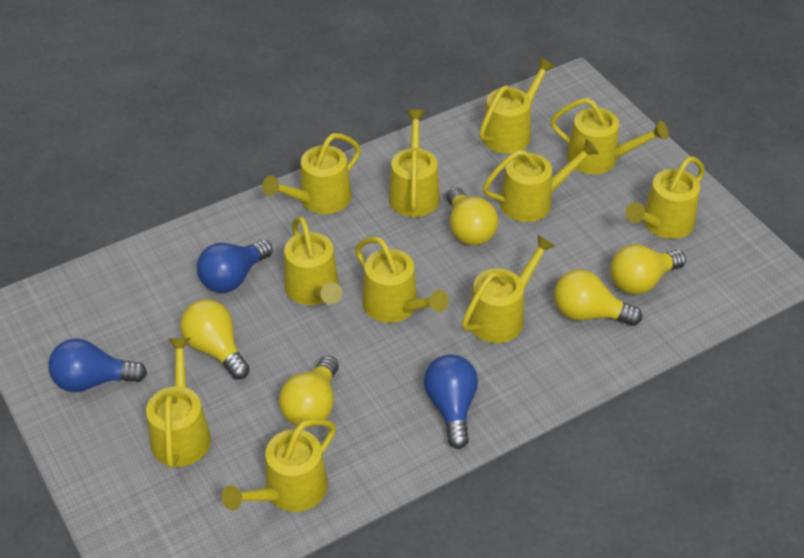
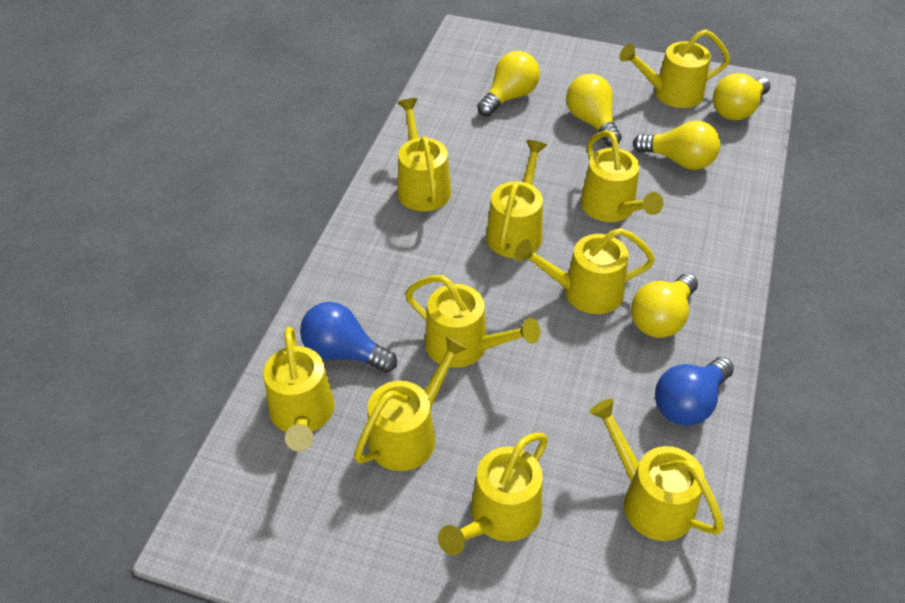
blue light bulb: [48,339,147,392] [197,240,273,293] [424,355,478,449] = 3 -> [300,302,397,373] [655,357,734,426] = 2
yellow watering can: [146,338,211,468] [222,419,336,512] [263,133,361,214] [284,216,342,305] [355,236,449,323] [389,110,440,217] [462,235,555,343] [479,58,555,154] [483,139,599,222] [550,98,668,175] [626,156,705,239] = 11 -> [263,327,334,451] [354,335,468,471] [397,98,451,211] [405,275,540,368] [438,433,548,555] [486,140,547,258] [514,228,655,314] [580,130,664,222] [589,399,724,541] [619,30,730,108] = 10

